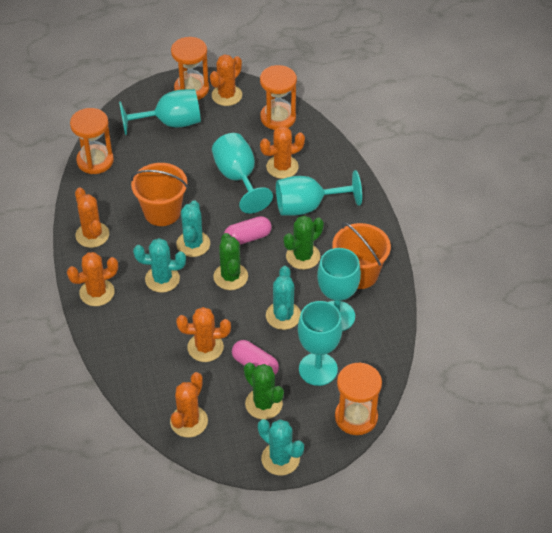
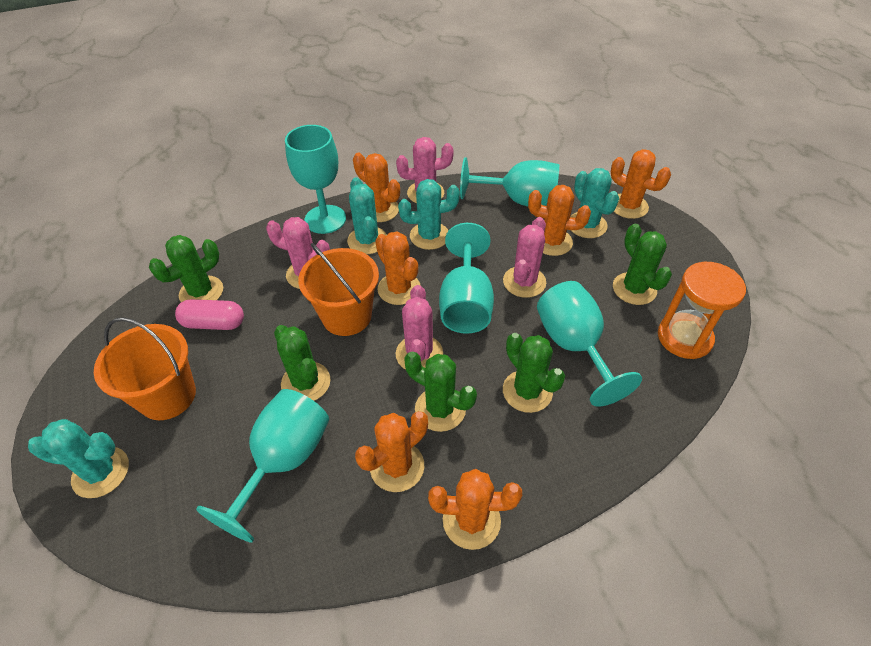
green cactus: [214,233,248,290] [244,362,284,419] [284,216,324,270] = 3 -> [149,235,223,302] [274,325,331,401] [404,352,477,432] [503,333,565,413] [613,224,672,305] = 5
orange hourglass: [70,108,114,174] [171,37,209,100] [260,65,297,130] [335,362,382,435] = 4 -> [658,262,746,359] = 1
pink cactus: none = 0 -> [266,217,330,289] [396,137,454,203] [396,285,443,370] [503,217,546,298] = 4
pink capsule: [224,216,272,245] [232,340,279,375] = 2 -> [175,299,244,330] = 1

